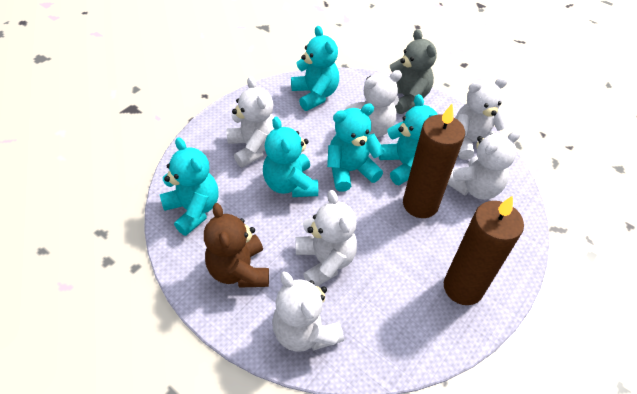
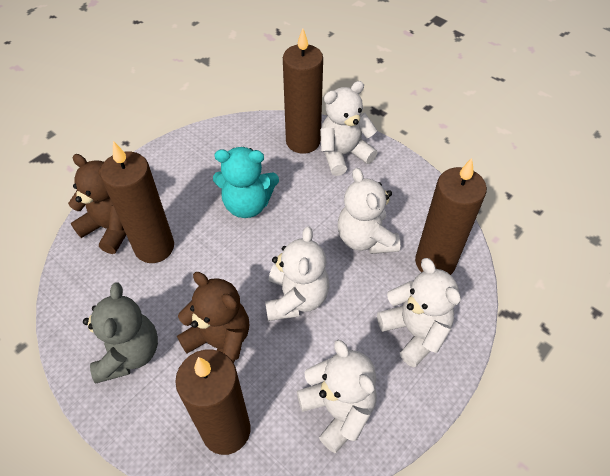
brown candle: [403,104,465,218] [444,195,524,305] = 2 -> [100,141,174,263] [175,350,251,455] [283,28,323,154] [415,158,487,275] = 4
brown teddy bear: [204,203,269,288] = 1 -> [68,154,126,254] [177,272,249,363] = 2
turquoise teddy bear: [160,137,218,236] [263,117,318,197] [291,26,339,111] [327,103,384,192] [379,94,438,185] = 5 -> [213,147,279,218] = 1
white teddy bear: [227,77,274,168] [272,271,344,352] [295,190,357,286] [345,70,402,137] [448,130,521,200] [456,77,509,160] = 6 -> [265,226,329,321] [297,340,377,453] [320,81,378,176] [338,168,400,254] [377,258,461,367] = 5

